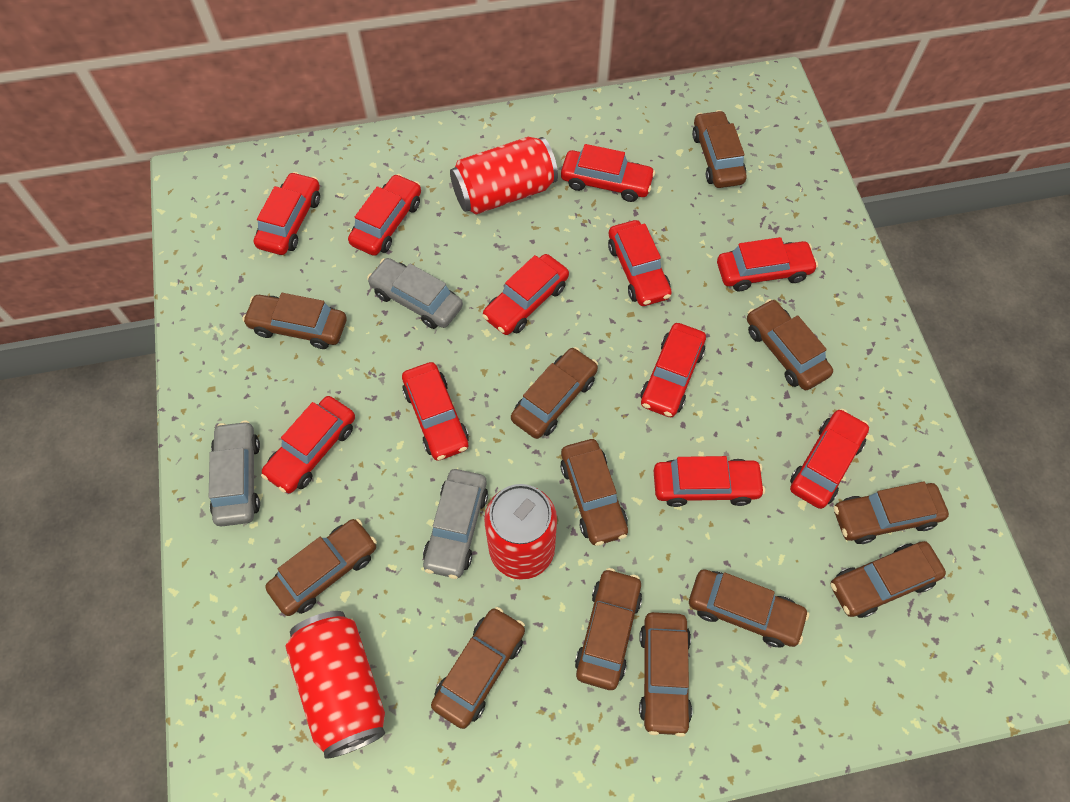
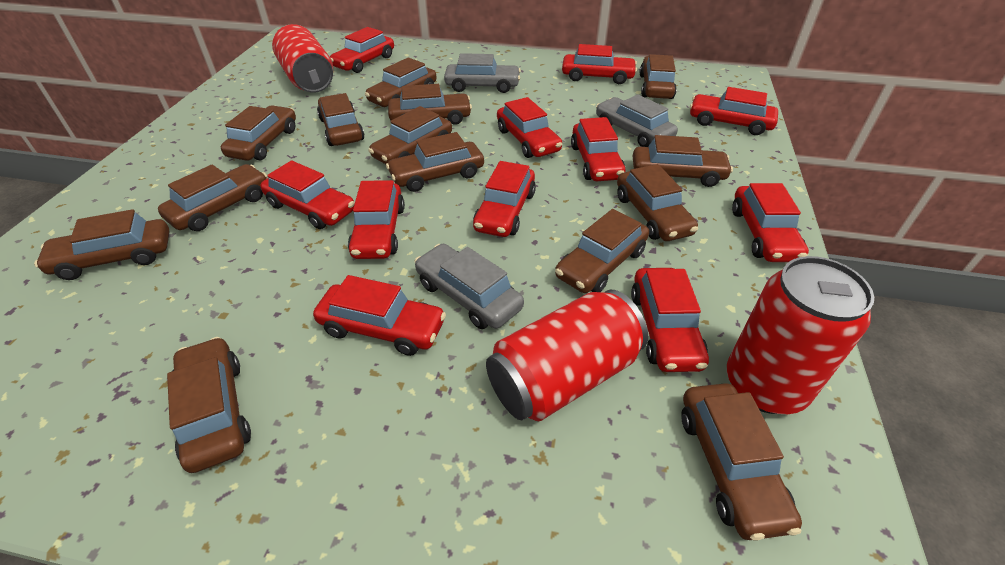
brown car: [242,293,347,349] [265,519,377,616] [431,607,525,729] [511,347,598,439] [560,439,628,546] [575,568,642,690] [639,612,692,737] [689,569,809,648] [692,110,747,188] [747,299,833,390] [831,541,946,618] [834,481,949,544] = 12 -> [34,209,170,280] [158,164,267,231] [167,337,251,473] [221,105,296,161] [317,93,364,146] [365,57,437,107] [368,106,452,164] [386,132,484,192] [388,84,472,125] [555,209,649,293] [617,164,698,241] [633,135,733,187] [639,54,677,99] [681,383,802,541] = 14

